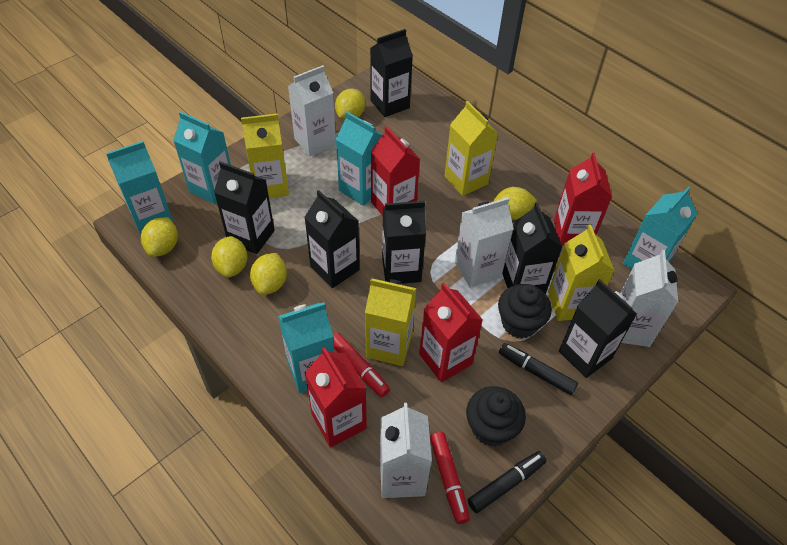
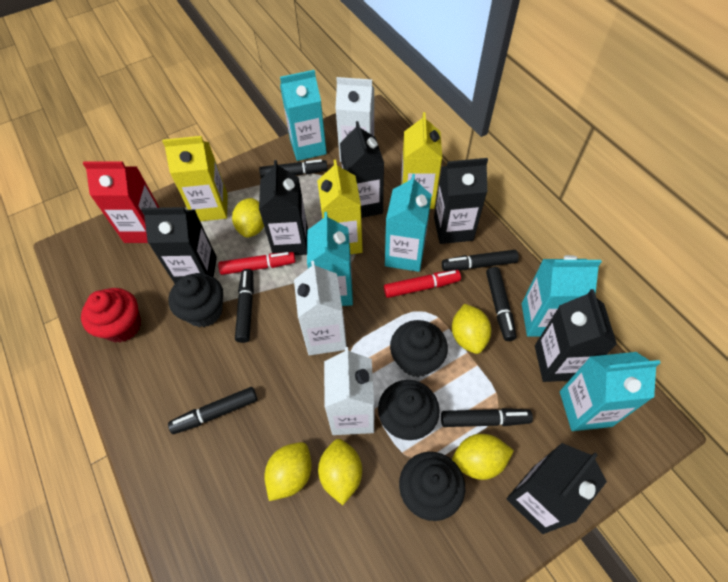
black cupcake: [466,386,526,446] [498,284,552,338] = 2 -> [169,273,223,327] [378,380,440,440] [390,320,448,377] [399,452,465,521] = 4
black marker: [468,451,547,513] [499,343,578,395] = 2 -> [168,387,257,434] [235,269,254,343] [259,159,328,179] [441,408,533,427] [442,250,519,271] [486,267,516,341] = 6
red carton: [305,347,367,448] [371,126,420,216] [419,283,483,383] [554,152,612,246] = 4 -> [83,161,159,243] = 1
red cupcake: none = 0 -> [81,288,141,343] = 1
white carton: [288,65,336,156] [380,403,432,498] [455,197,514,288] [620,250,678,347] = 4 -> [294,261,347,356] [324,347,374,435] [335,77,374,162] = 3
yellow carton: [241,114,289,198] [365,278,416,366] [445,101,498,196] [548,225,615,321] = 4 -> [162,136,228,221] [317,160,363,254] [401,112,442,209] = 3

